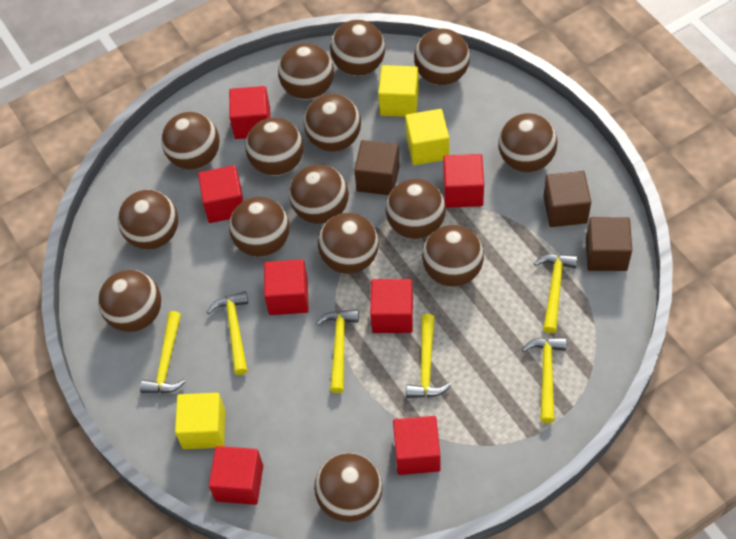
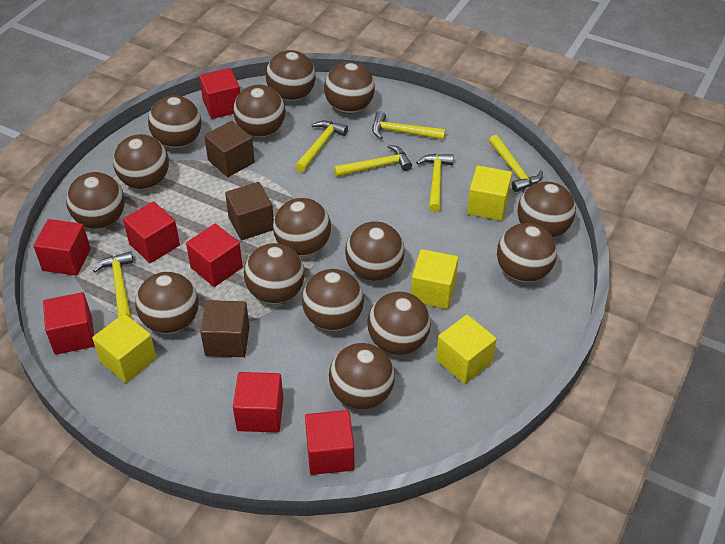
yellow cube: [175,393,226,449] [378,65,419,117] [405,109,449,165] = 3 -> [92,314,157,383] [411,249,458,309] [436,315,496,384] [467,165,512,221] = 4

